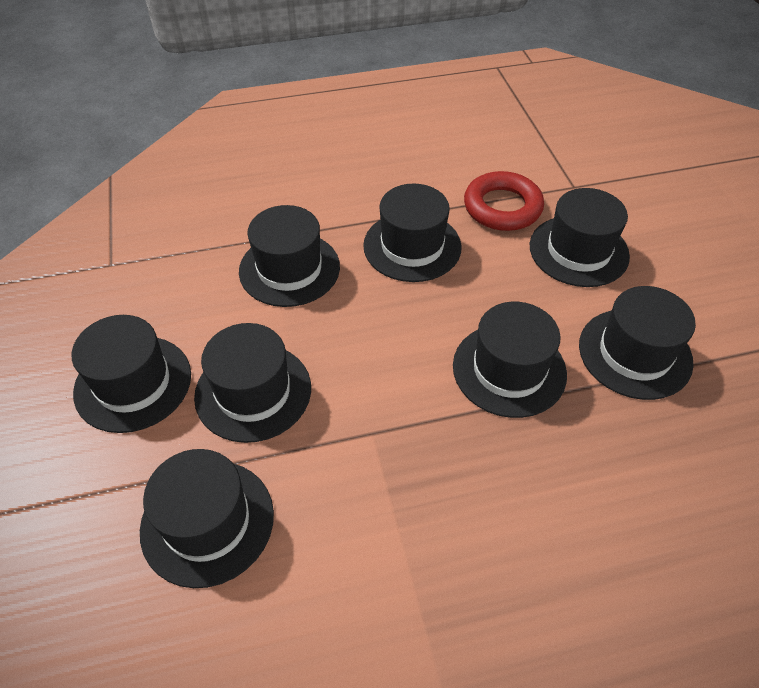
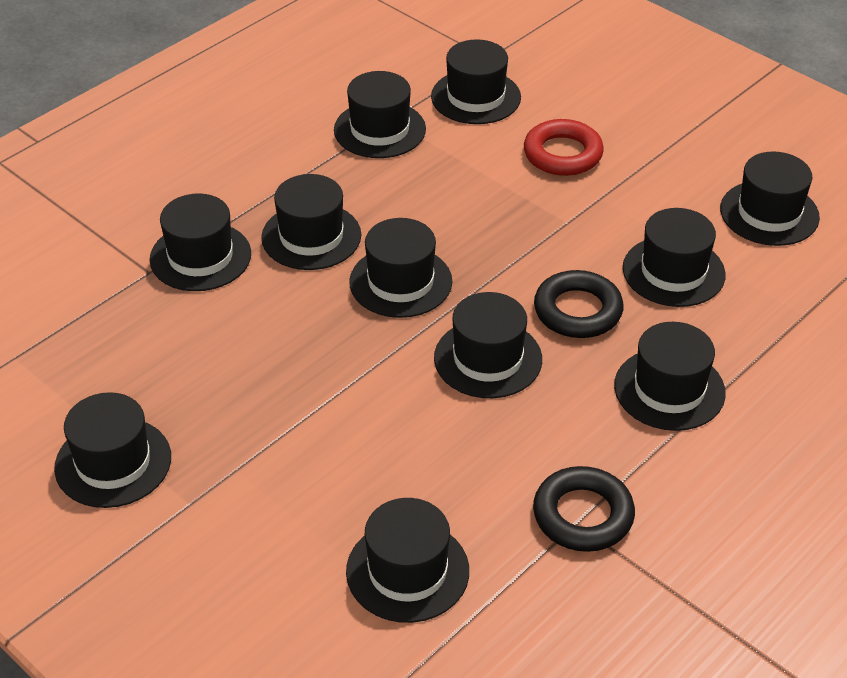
black hat: [72,315,191,433] [140,449,274,588] [194,323,311,443] [239,205,340,307] [363,184,462,282] [453,302,567,418] [530,188,630,287] [579,286,696,400] = 8 -> [54,392,171,508] [149,193,251,291] [261,174,361,270] [334,71,426,158] [346,498,469,623] [349,218,452,318] [431,39,521,124] [434,292,542,398] [614,322,726,431] [623,208,725,307] [720,152,820,246] = 11
black ring: none = 0 -> [533,466,635,552] [534,270,624,338] = 2

